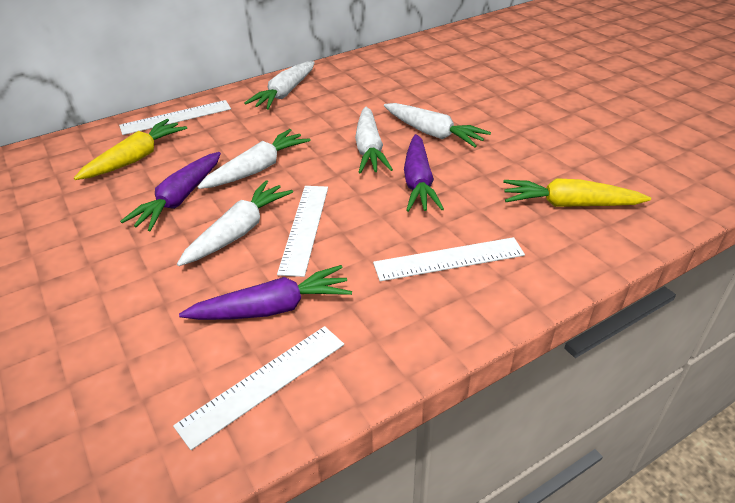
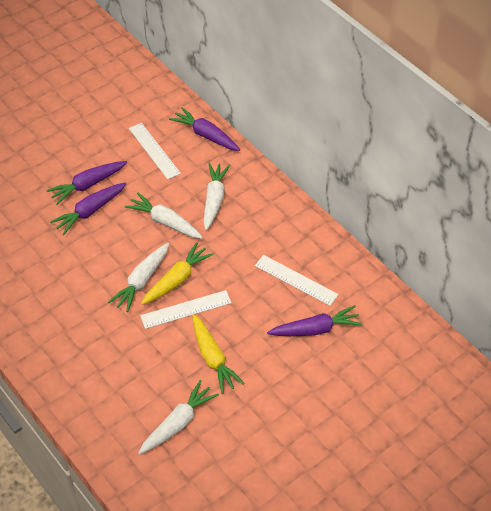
purple carrot: [120,152,221,231] [179,265,352,320] [404,134,444,212] = 3 -> [46,161,127,205] [50,182,126,235] [169,107,240,151] [267,305,362,336] = 4
white carrot: [177,180,293,266] [198,129,311,189] [244,61,315,110] [355,107,393,174] [384,103,491,148] = 5 -> [108,243,169,312] [125,192,203,239] [138,380,219,455] [203,163,230,230] = 4
white ruler: [119,100,231,135] [173,326,344,450] [277,186,328,277] [373,237,525,281] = 4 -> [129,123,181,180] [140,290,232,329] [255,255,339,306] = 3

